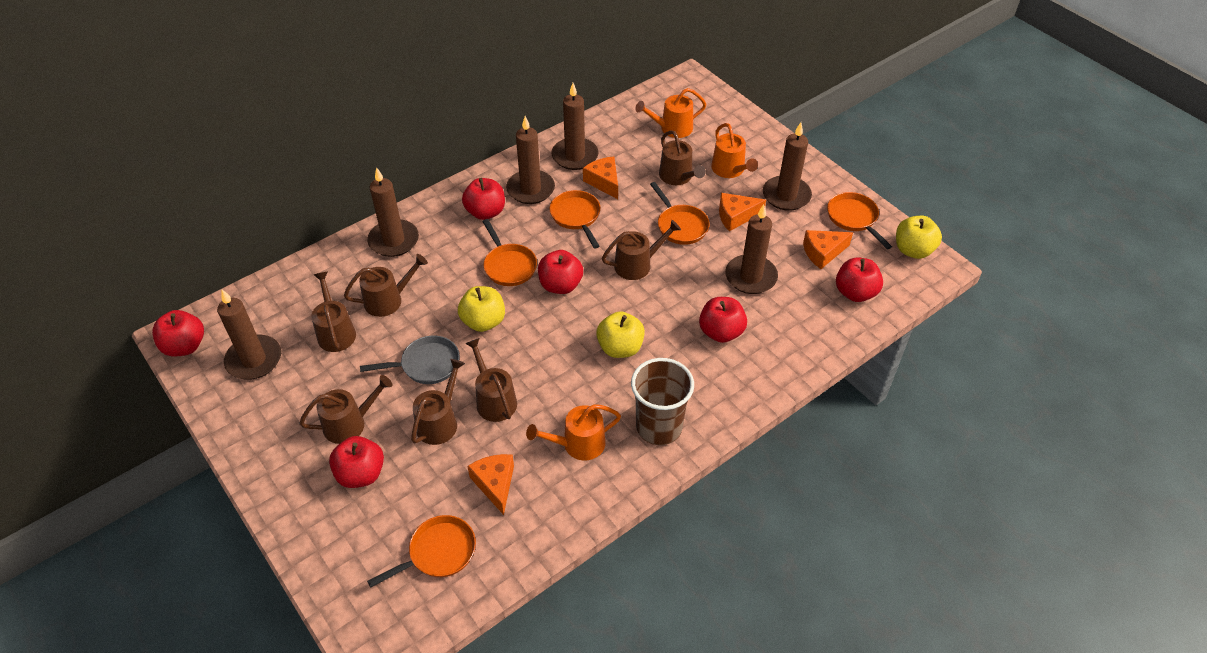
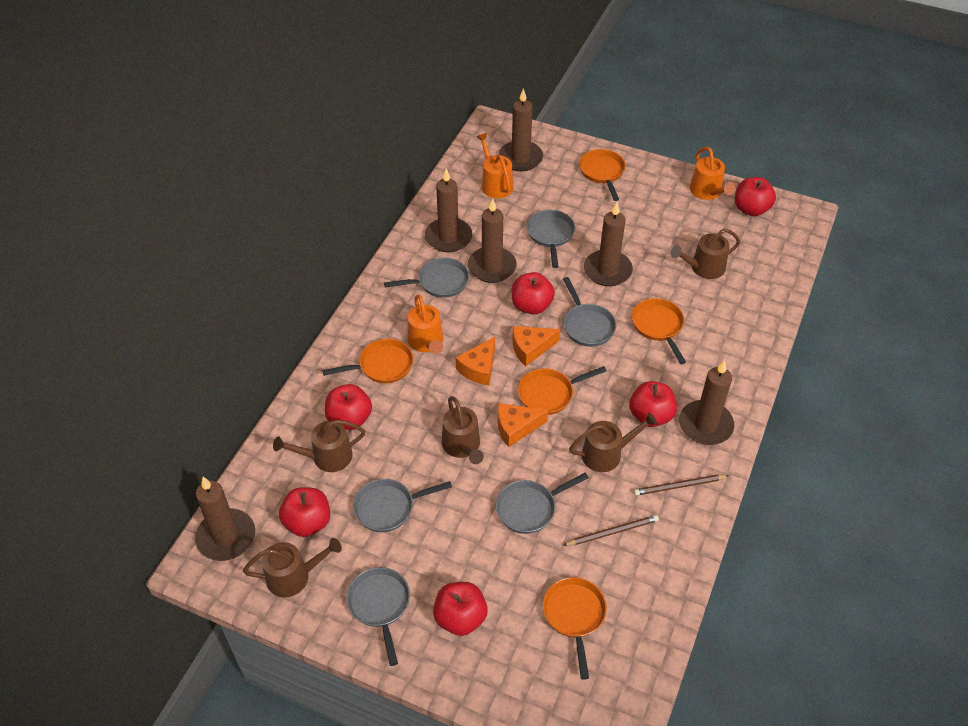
brown cup: [631,358,694,445] = 1 -> none = 0
brown pencil: none = 0 -> [563,515,659,546] [634,475,729,496] = 2
brown watering can: [299,375,393,444] [311,272,356,352] [344,254,428,317] [411,359,465,445] [465,338,517,422] [602,220,681,280] [659,130,706,185] = 7 -> [243,538,342,597] [273,420,365,472] [442,396,484,464] [569,412,657,472] [671,228,740,279] = 5
grey pan: [360,336,460,384] = 1 -> [346,567,410,666] [353,479,452,532] [384,258,469,298] [496,473,589,534] [527,210,575,268] [563,277,616,347] = 6
orange cheese: [467,454,514,515] [583,157,618,199] [719,193,766,231] [803,230,853,269] = 4 -> [456,337,495,385] [498,403,548,447] [513,326,560,366] = 3
yellow apple: [458,286,505,332] [596,311,645,358] [896,216,942,259] = 3 -> none = 0

